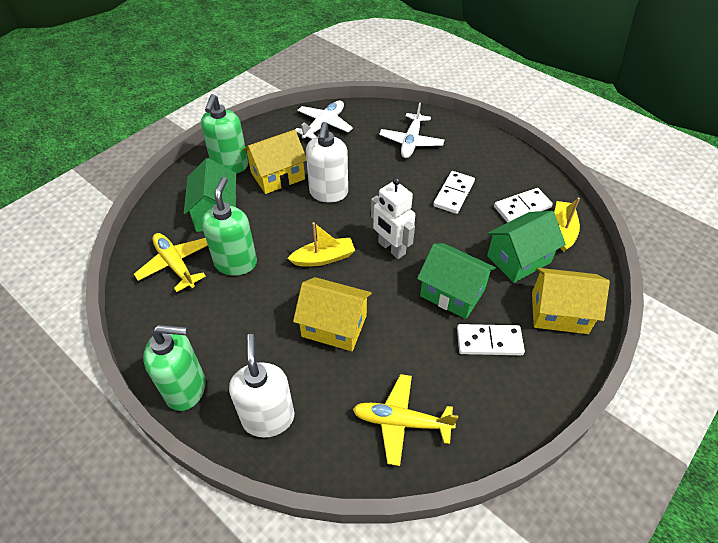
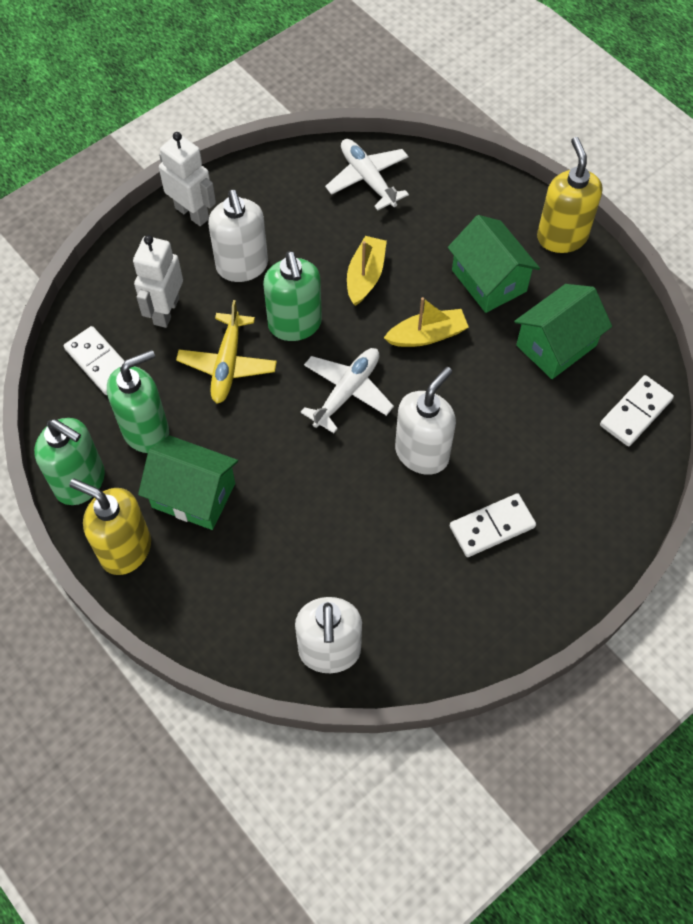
white robot: [371,177,415,259] = 1 -> [133,235,183,328] [159,132,216,226] = 2
white soap dispenser: [229,334,294,438] [306,122,348,203] = 2 -> [208,190,268,282] [295,597,362,673] [395,367,456,475] = 3
yellow house: [243,130,307,194] [293,277,372,351] [532,268,610,334] = 3 -> none = 0
yellow plane: [134,233,208,292] [353,374,458,466] = 2 -> [176,300,277,404] = 1
yellow soap dispenser: none = 0 -> [69,479,151,575] [537,137,602,253] = 2

